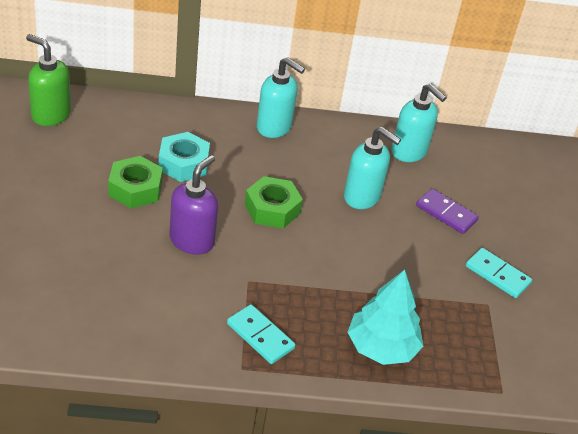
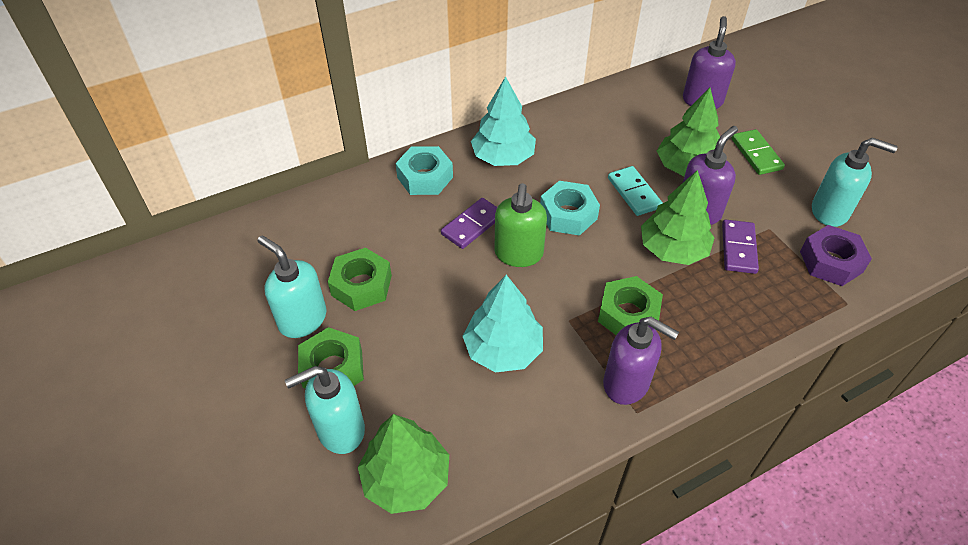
green domino: none = 0 -> [732,129,785,175] = 1
green nut: [108,156,163,208] [244,176,303,228] = 2 -> [298,327,364,389] [328,248,392,311] [598,276,663,335] = 3
green tree: none = 0 -> [358,414,449,514] [641,170,715,265] [657,88,723,176] = 3
purple domino: [416,189,479,234] = 1 -> [441,198,497,249] [722,220,759,274] = 2
purple nut: none = 0 -> [800,225,872,286] = 1
purple soap dispenser: [170,155,218,255] = 1 -> [603,317,679,405] [683,16,736,109] [683,126,738,225] = 3
turquoise domino: [227,304,295,364] [466,248,532,298] = 2 -> [608,166,663,216] = 1
turquoise nut: [158,132,210,182] = 1 -> [396,146,453,195] [540,181,600,236] = 2
turquoise tree: [348,270,424,365] = 1 -> [463,275,543,373] [471,76,536,166] = 2

